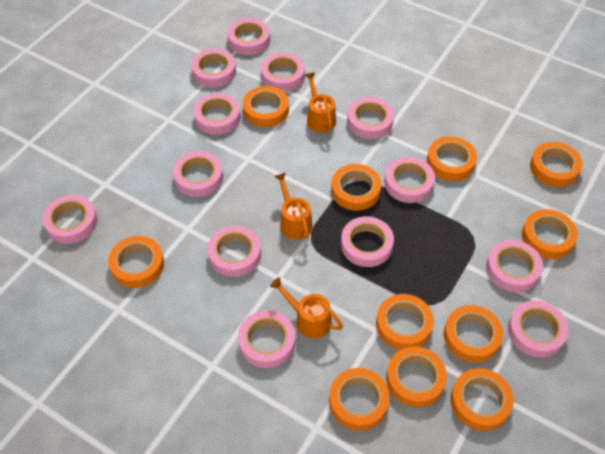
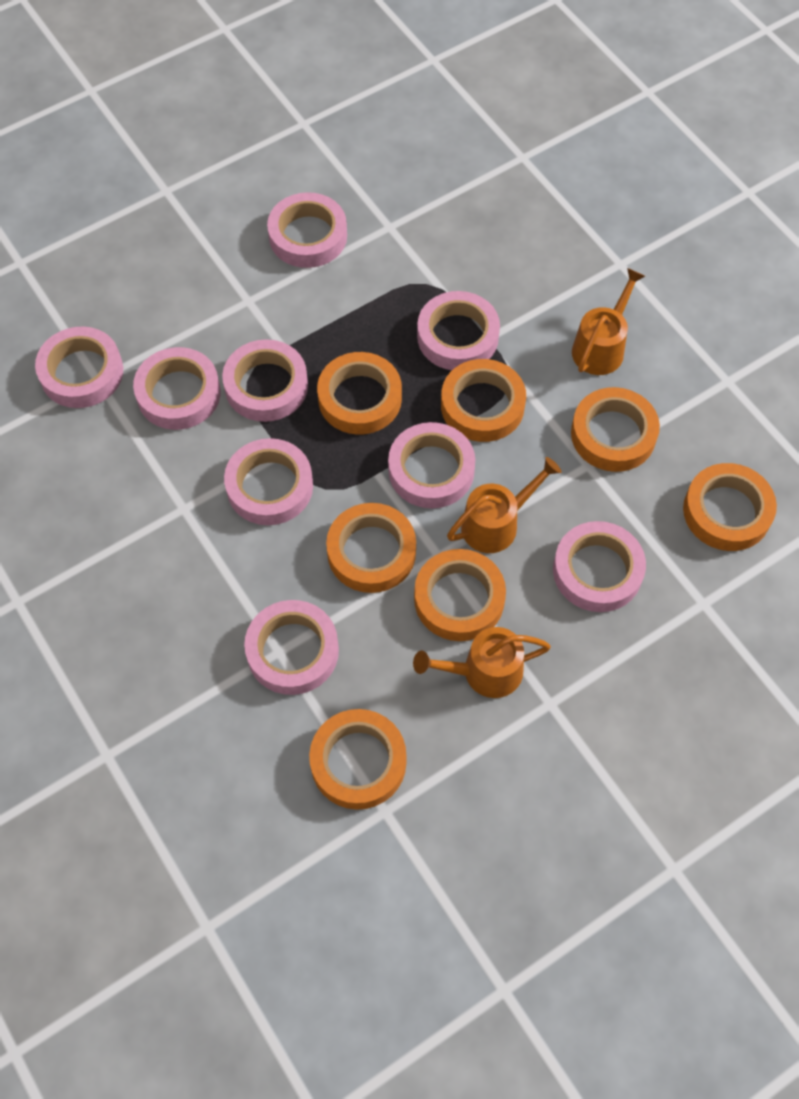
orange tape: [108,236,164,288] [243,86,289,127] [329,368,390,430] [331,164,381,211] [376,294,434,350] [386,346,447,407] [427,136,477,181] [444,305,503,363] [451,368,514,431] [522,209,578,259] [530,142,583,187] = 11 -> [309,709,407,810] [317,352,402,435] [326,503,416,593] [414,549,506,641] [441,359,526,442] [571,387,660,472] [683,463,777,551] = 7
pink tape: [42,195,98,244] [173,151,223,197] [191,49,236,87] [193,93,240,135] [207,226,261,277] [227,18,270,55] [238,310,295,368] [261,52,305,91] [341,217,394,267] [347,97,394,139] [384,157,435,203] [486,240,543,292] [508,300,569,357] = 13 -> [35,327,123,408] [133,347,221,430] [222,339,308,422] [224,438,313,525] [244,600,339,695] [267,192,347,268] [388,422,475,509] [417,291,500,370] [553,521,646,612] = 9

